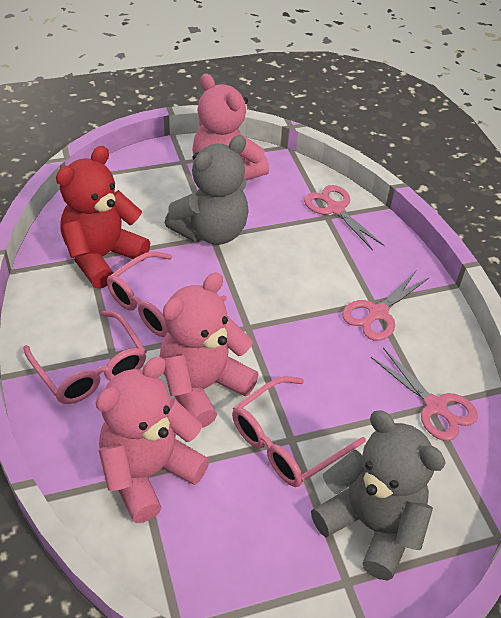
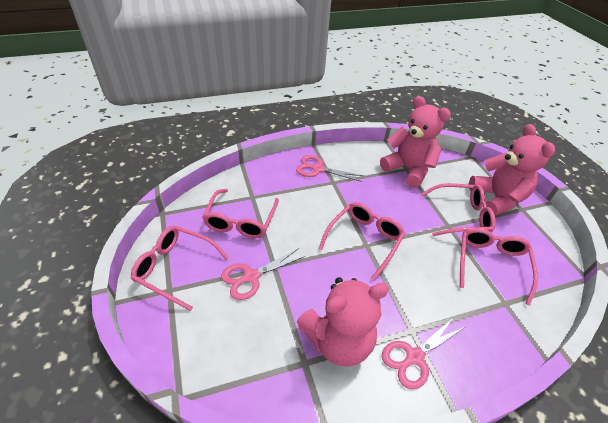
grey teddy bear: [165,135,249,245] [311,410,446,580] = 2 -> none = 0
pink glasses: [24,311,147,404] [107,251,227,337] [232,376,366,487] = 3 -> [131,226,229,311] [202,189,279,238] [319,202,405,281] [421,183,496,236] [460,228,538,306] = 5
red teddy bear: [56,146,150,289] = 1 -> none = 0

